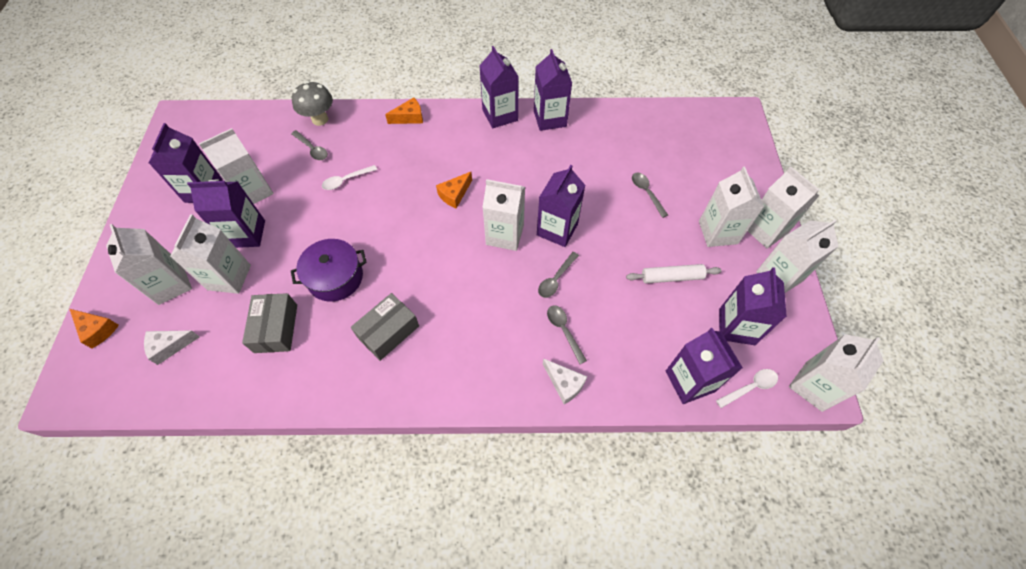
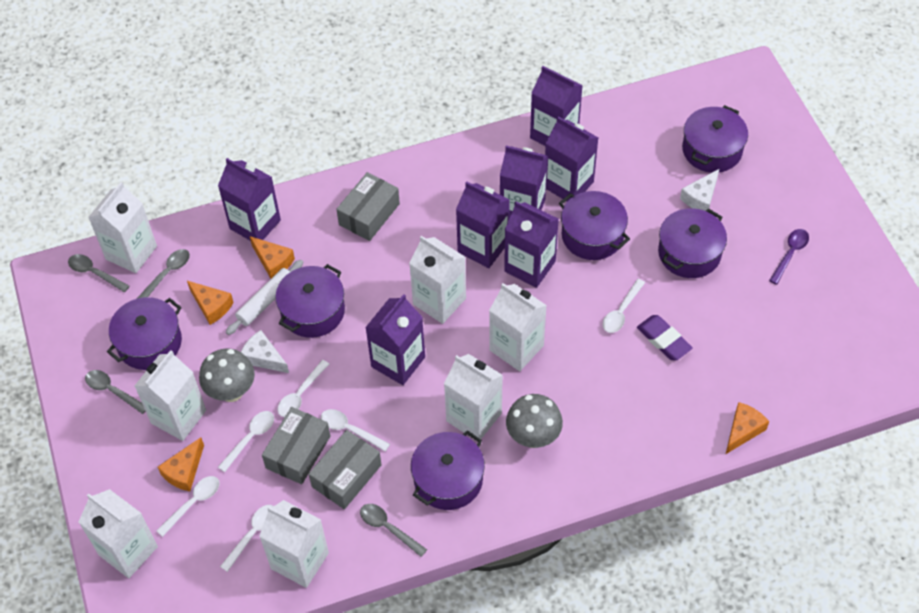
grey box: [242,293,297,353] [351,293,419,361] = 2 -> [262,407,330,484] [309,430,382,509] [336,172,400,241] = 3
grey mushroom: [292,81,333,126] = 1 -> [199,348,255,402] [506,394,563,448] = 2
orange cheese: [70,309,119,348] [385,97,423,124] [436,172,472,209] = 3 -> [158,437,204,491] [187,281,234,325] [250,236,295,278] [726,402,769,454] = 4
purple eraser: none = 0 -> [637,315,693,360] = 1
purple pot: [291,239,367,302] = 1 -> [107,297,182,370] [275,264,345,338] [411,430,485,510] [559,191,630,260] [658,208,727,278] [682,105,748,173] = 6
purple spoon: none = 0 -> [769,229,809,285] = 1
white carton: [106,224,192,305] [170,214,251,294] [199,128,274,204] [482,179,525,251] [699,167,764,247] [748,166,820,248] [756,220,838,293] [789,334,884,412] = 8 -> [79,489,158,578] [88,182,157,273] [135,350,206,441] [259,500,329,588] [409,236,466,324] [444,354,503,442] [489,283,547,371] = 7
white spoon: [322,165,377,190] [716,369,778,408] = 2 -> [156,476,220,537] [218,411,274,472] [220,505,274,572] [278,360,329,417] [321,409,390,452] [603,279,645,333] = 6

